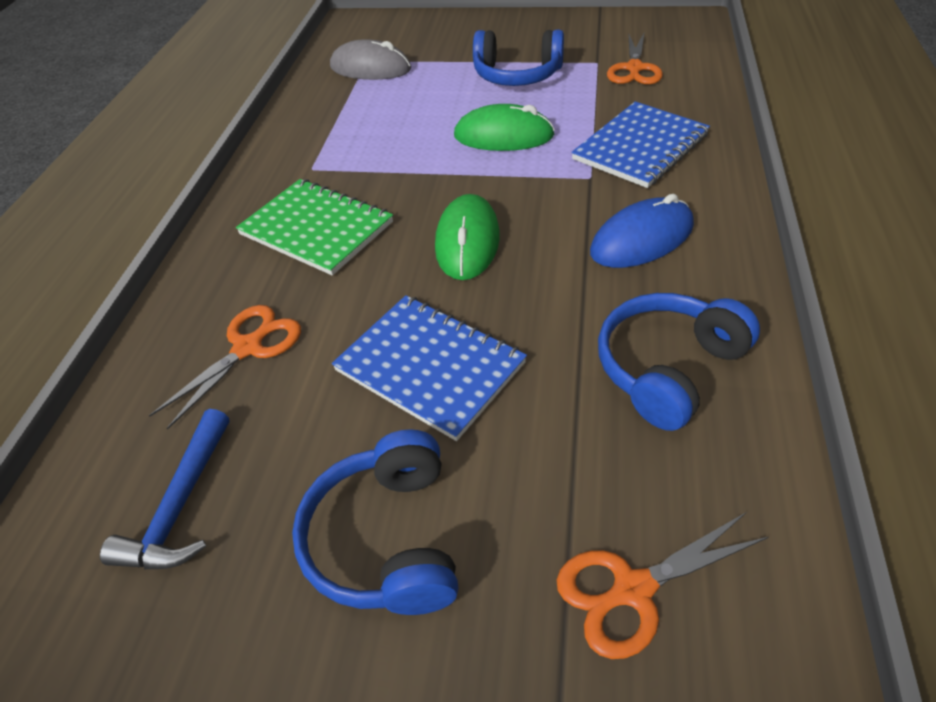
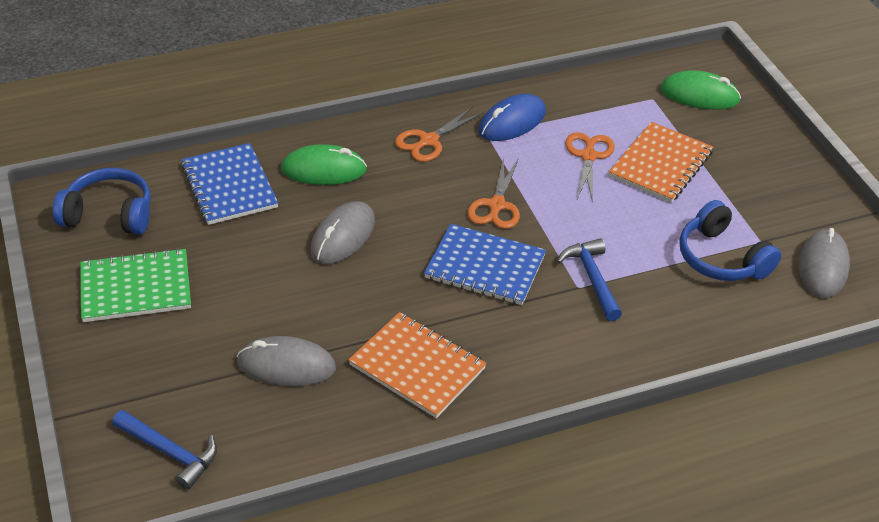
blue hammer: [100,409,229,569] = 1 -> [112,410,217,490] [557,238,622,321] = 2
blue headphones: [292,429,459,615] [473,30,564,86] [598,293,760,431] = 3 -> [53,168,151,235] [679,200,781,281] = 2
grey mouse: [330,39,411,80] = 1 -> [236,336,336,386] [311,201,375,264] [799,228,850,298] = 3
orange notebook: none = 0 -> [348,312,487,418] [609,122,713,203] = 2

